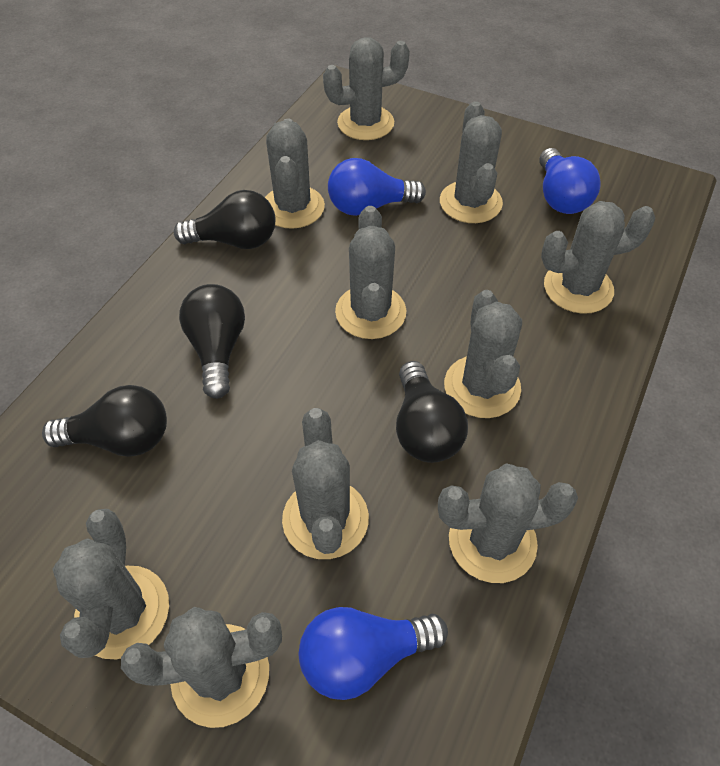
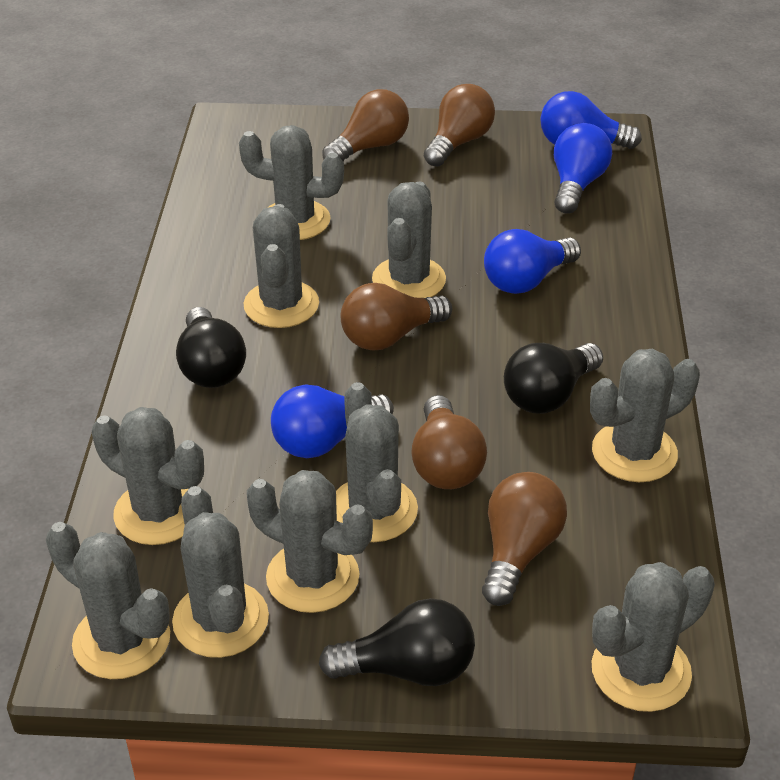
black light bulb: [42,385,167,457] [174,190,275,249] [179,284,245,399] [396,361,468,463] = 4 -> [176,307,246,388] [319,598,475,686] [504,343,603,414] = 3
blue light bulb: [299,607,448,700] [328,158,426,216] [539,148,601,214] = 3 -> [271,384,394,458] [484,229,581,294] [540,91,642,149] [554,123,612,214] = 4
brown light bulb: none = 0 -> [322,89,409,161] [341,283,452,351] [411,395,487,489] [424,84,495,167] [482,472,567,606] = 5

